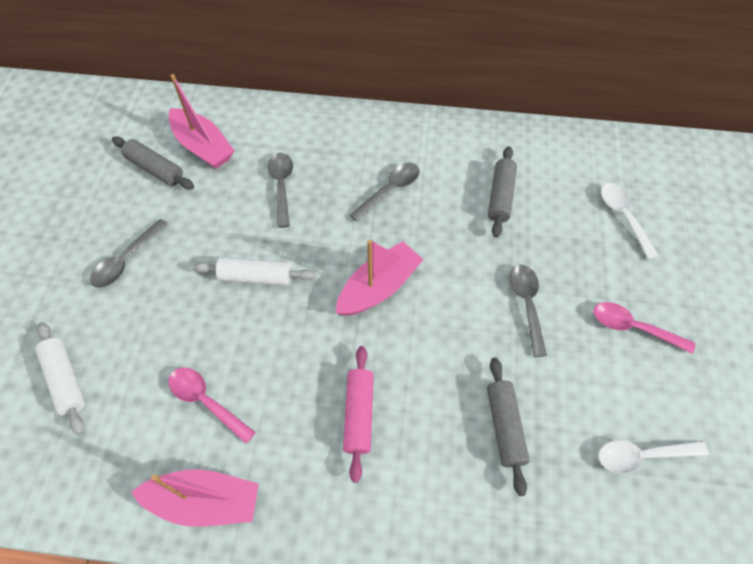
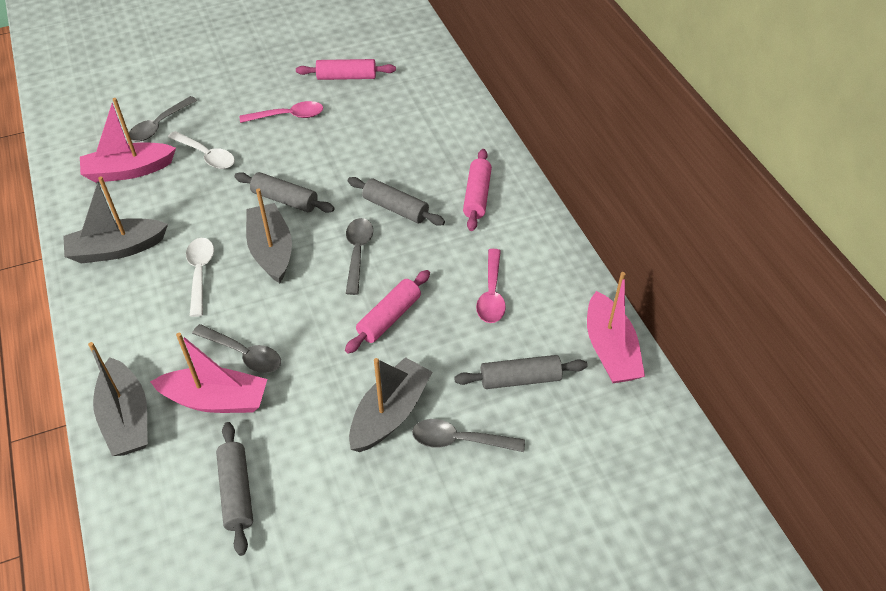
grey boat: none = 0 -> [63,176,168,264] [88,342,148,456] [246,188,292,283] [349,357,432,452] = 4
grey rolling pin: [112,137,194,189] [487,357,529,496] [488,146,517,238] = 3 -> [216,422,253,556] [234,172,334,213] [348,177,445,226] [454,355,588,389] = 4
pink rolling pin: [343,346,374,483] = 1 -> [296,59,396,80] [345,270,430,354] [463,149,492,231] = 3
white rolling pin: [35,322,85,435] [193,257,315,285] = 2 -> none = 0

